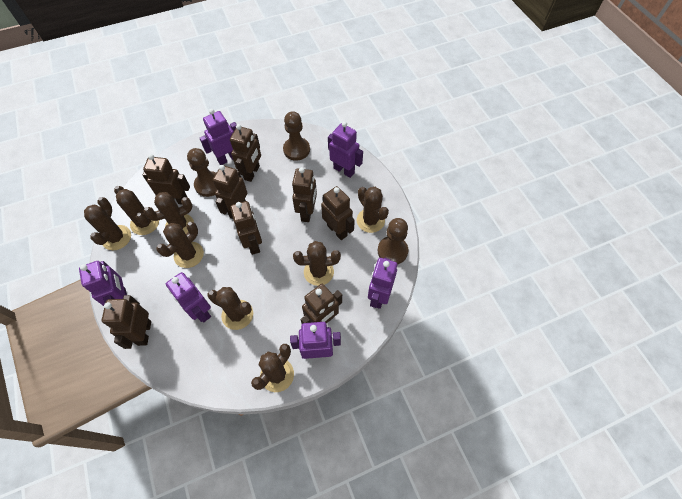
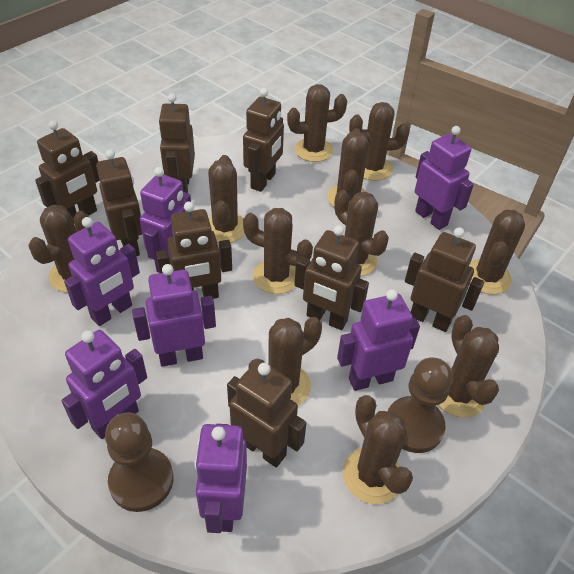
brown cactus: [84,197,131,250] [114,186,159,235] [143,192,194,234] [156,222,204,268] [208,287,253,330] [251,344,294,392] [293,241,341,286] [357,187,389,233] = 8 -> [28,205,89,293] [208,155,245,243] [243,208,313,294] [249,317,322,406] [287,84,347,162] [327,128,369,207] [334,190,389,277] [343,395,413,504] [349,102,410,181] [438,315,499,418] [469,209,525,294] = 11
brown pawn: [187,148,217,197] [283,111,310,161] [378,218,408,265] = 3 -> [105,412,173,512] [388,357,453,453] = 2
purple robot: [79,261,127,306] [166,272,211,322] [200,109,237,165] [290,322,341,359] [328,122,363,178] [368,258,397,309] = 6 -> [61,330,147,439] [64,217,140,326] [132,264,216,367] [140,167,191,272] [195,424,247,533] [337,289,420,391] [415,126,474,230] = 7

